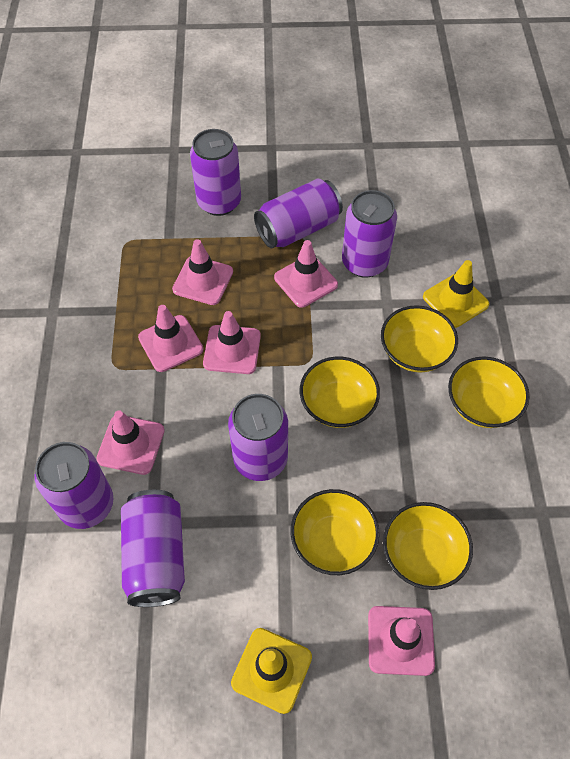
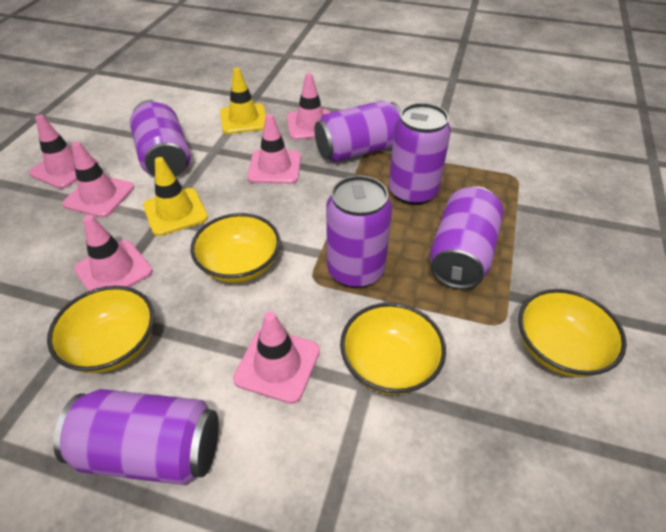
yellow bowl: [290,489,379,575] [300,357,380,428] [381,305,458,372] [383,502,473,590] [448,356,530,428] = 5 -> [47,286,154,373] [191,213,280,283] [340,303,446,395] [518,289,627,377] = 4

